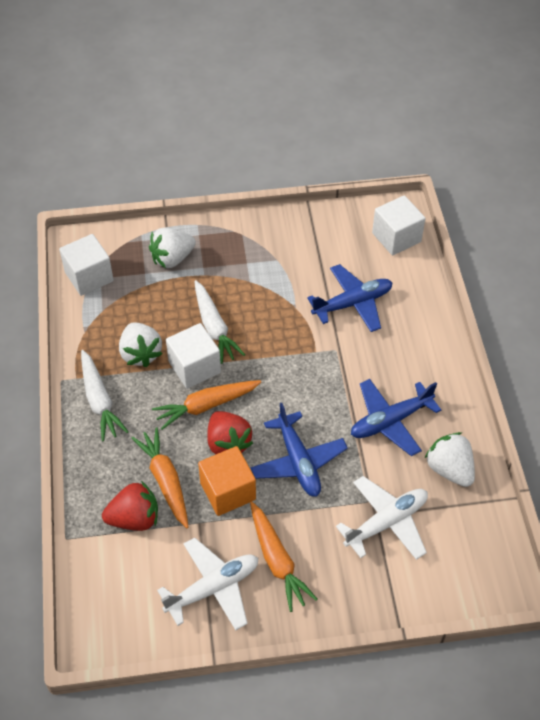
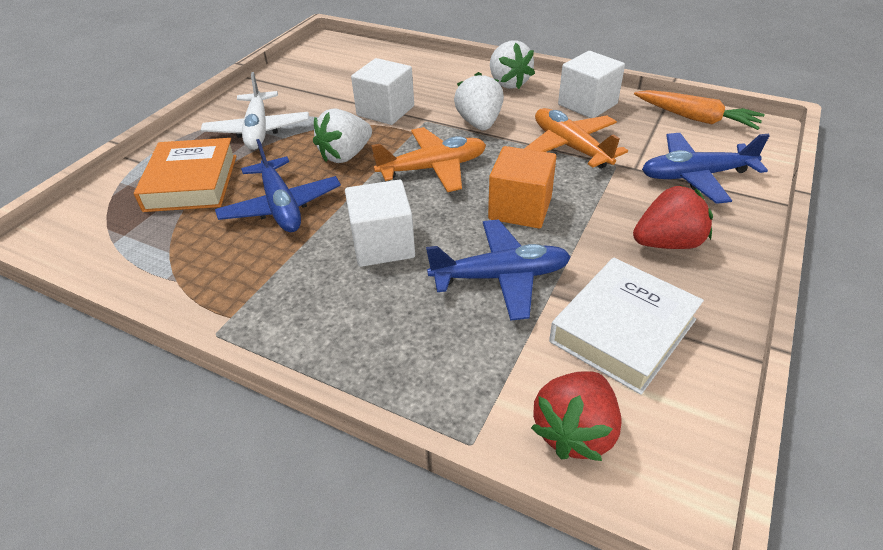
orange book: none = 0 -> [134,138,236,212] = 1
orange carrot: [132,427,188,528] [152,380,261,430] [250,502,317,612] = 3 -> [634,90,765,130] = 1
orange plane: none = 0 -> [371,127,486,192] [524,108,628,169] = 2
white book: none = 0 -> [549,257,704,395] = 1
white carrot: [81,350,129,442] [194,280,245,364] = 2 -> none = 0
white plane: [157,538,258,630] [336,476,428,560] = 2 -> [201,72,309,150] = 1

